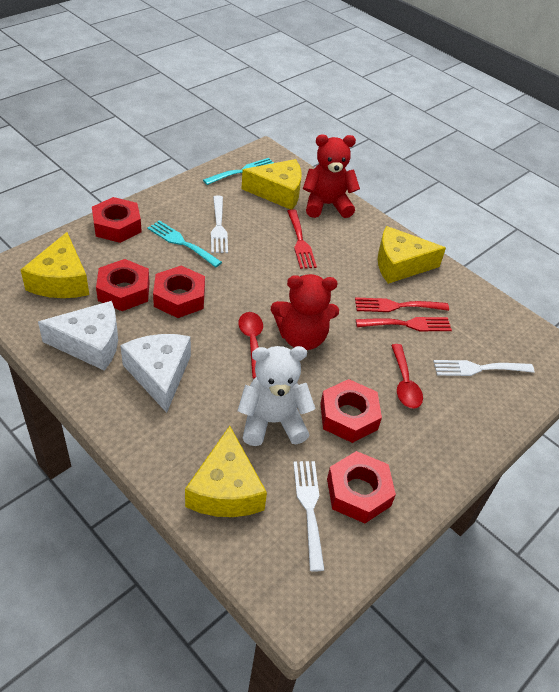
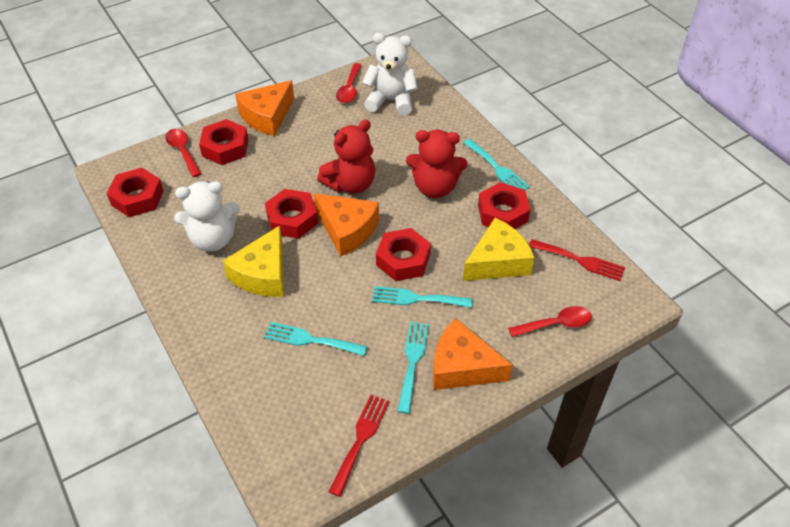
orange cheese: none = 0 -> [235,80,294,136] [314,193,379,256] [433,318,513,390] = 3
red fork: [287,209,317,269] [355,297,449,312] [356,317,452,331] = 3 -> [328,395,390,497] [529,239,625,281] = 2
red spoon: [238,312,263,379] [391,344,423,409] = 2 -> [165,129,202,177] [336,63,362,103] [508,306,592,337] = 3
turquoise fork: [148,220,222,268] [203,158,274,185] = 2 -> [264,322,367,356] [372,286,473,308] [397,322,429,414] [463,139,530,190] = 4
white cheese: [38,301,118,371] [120,334,191,413] = 2 -> none = 0
white fork: [211,195,228,253] [293,461,324,572] [433,360,534,376] = 3 -> none = 0
white teddy bear: [237,346,316,446] = 1 -> [174,181,240,252] [362,33,418,116] = 2
yellow cheese: [21,232,89,298] [185,426,267,517] [241,159,302,209] [377,226,446,284] = 4 -> [222,225,284,297] [463,218,535,281] = 2

